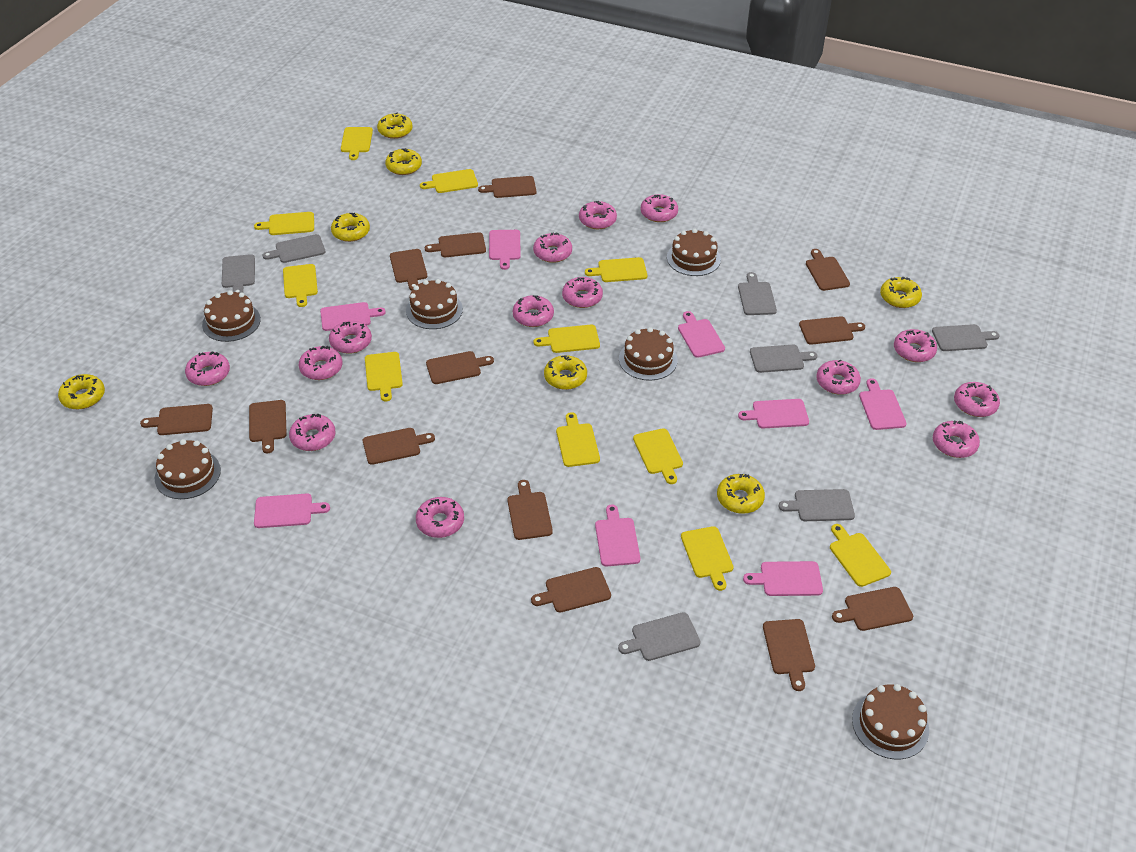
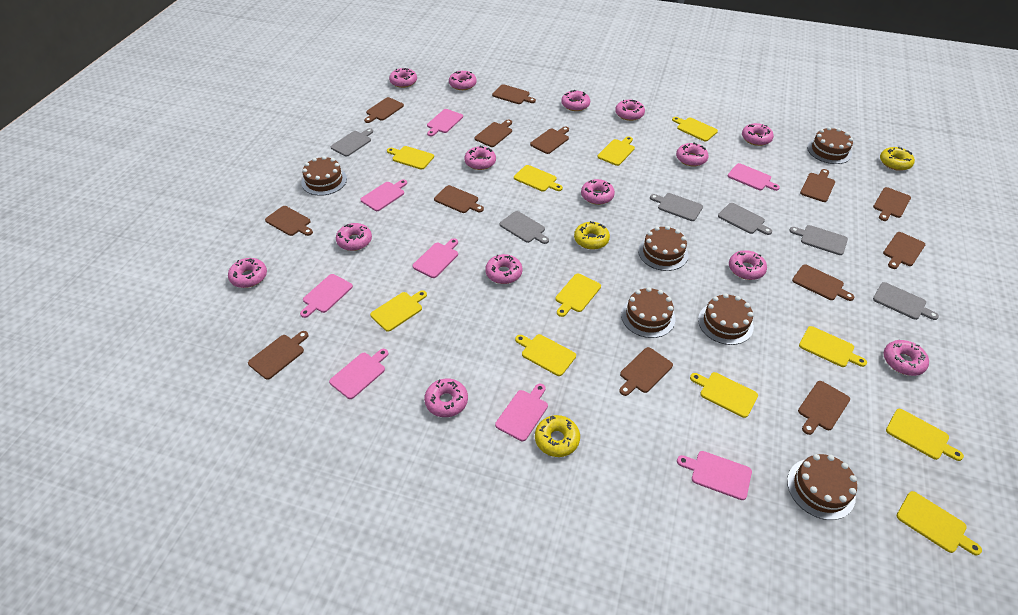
grey cutting board: [222,254,255,293] [263,234,325,263] [618,612,700,661] [738,272,777,315] [750,345,817,373] [779,489,855,521] [932,324,999,351] = 7 -> [331,128,373,157] [500,211,549,244] [650,193,703,221] [718,203,772,235] [789,225,848,255] [873,282,939,320] = 6
yellow donut: [58,374,105,409] [331,213,370,242] [377,113,413,139] [385,148,422,175] [544,355,587,390] [717,474,765,514] [880,277,922,308] = 7 -> [535,415,580,457] [574,221,610,250] [880,147,915,171] = 3

